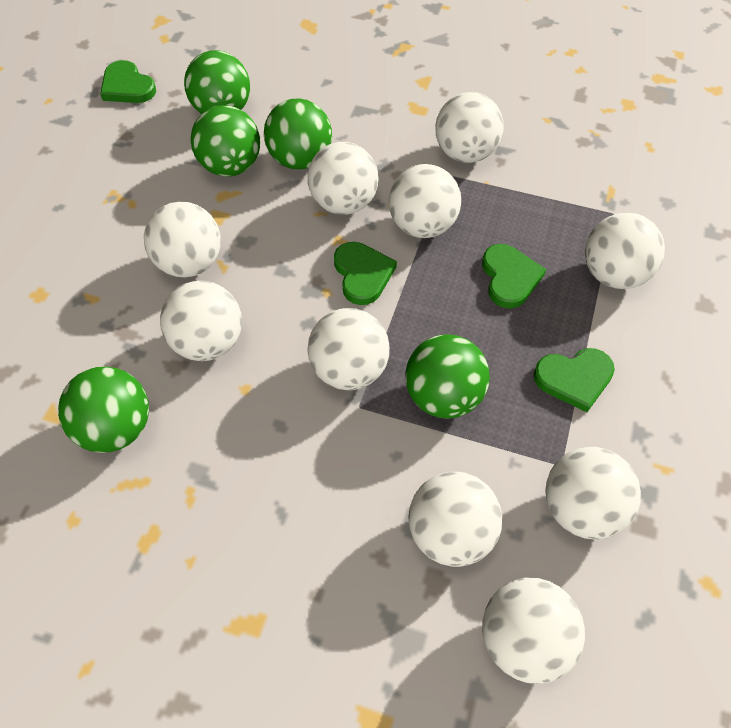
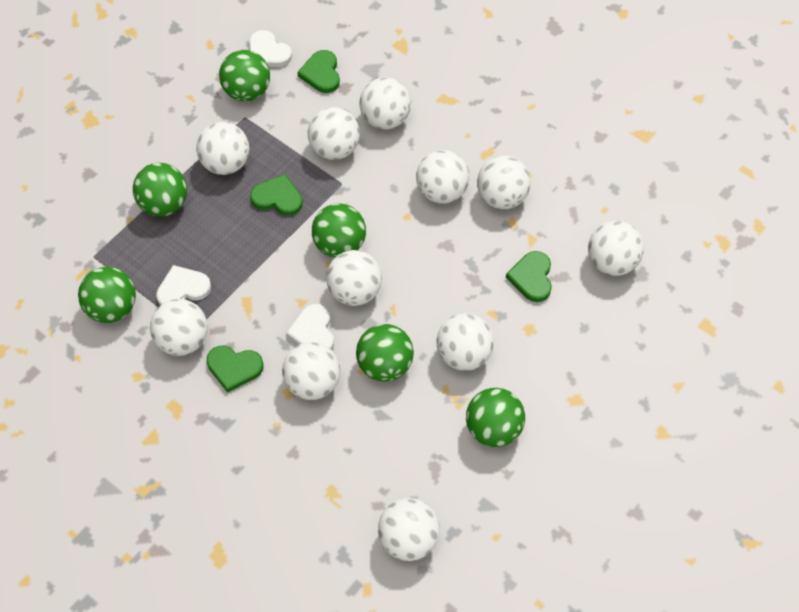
green ball: [58,367,149,453] [184,50,250,114] [190,105,260,176] [264,98,332,169] [405,335,490,419] = 5 -> [78,267,136,323] [133,163,187,216] [219,50,270,101] [312,204,366,258] [356,324,414,382] [466,388,525,447] = 6
white ball: [144,202,221,278] [160,281,242,361] [307,308,390,390] [308,142,379,215] [389,164,461,238] [408,472,502,567] [435,92,504,163] [482,577,585,684] [545,447,641,540] [585,213,665,289] = 10 -> [150,299,208,356] [196,122,250,175] [282,342,340,400] [308,107,360,160] [326,250,382,306] [359,77,411,129] [378,498,440,561] [416,150,469,204] [437,313,494,371] [477,156,531,209] [588,221,644,276] = 11
white heart: none = 0 -> [156,265,211,305] [249,30,292,67] [286,304,334,350] = 3

